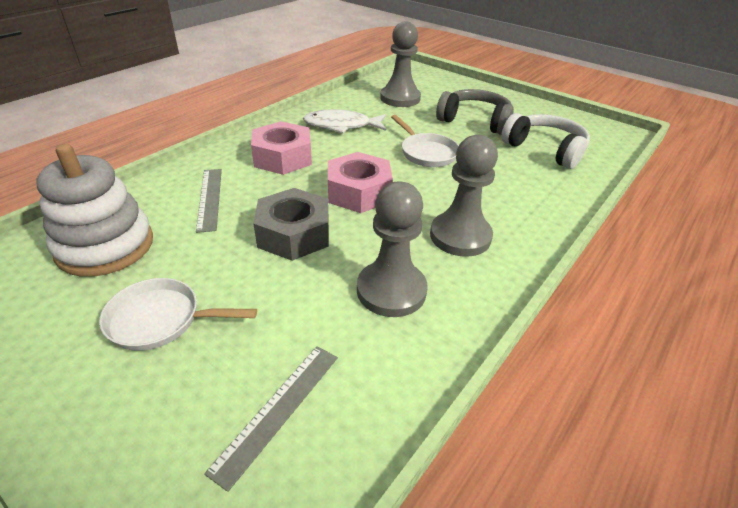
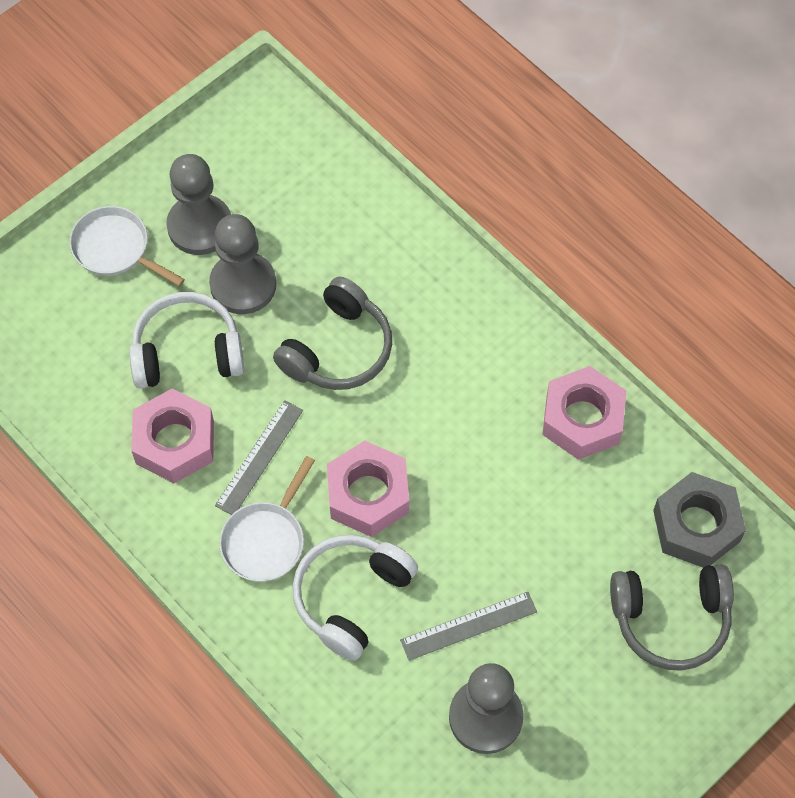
grey headphones: [436,89,514,135] = 1 -> [273,276,392,390] [610,564,734,671] = 2
pink nut: [251,121,312,175] [328,152,393,213] = 2 -> [131,388,214,483] [327,441,409,537] [542,366,626,460] = 3
white fish: [303,109,386,133] = 1 -> none = 0
white headphones: [501,113,590,169] = 1 -> [129,292,244,389] [292,535,418,661] = 2
white stacking toy: [36,144,153,277] = 1 -> none = 0

